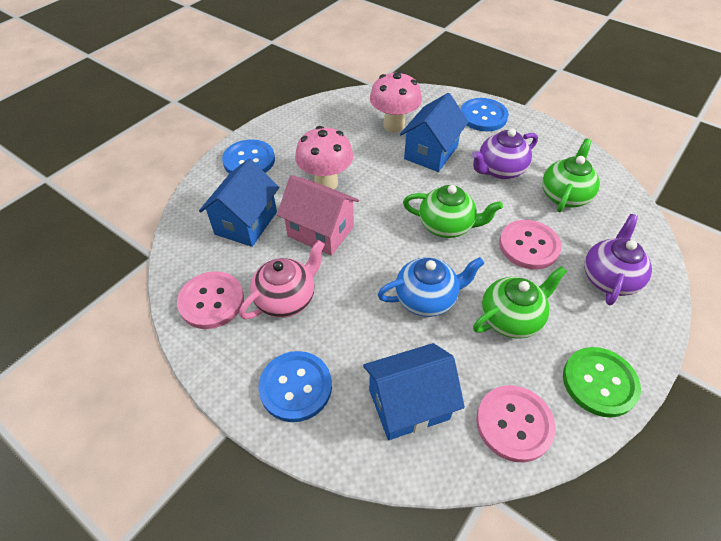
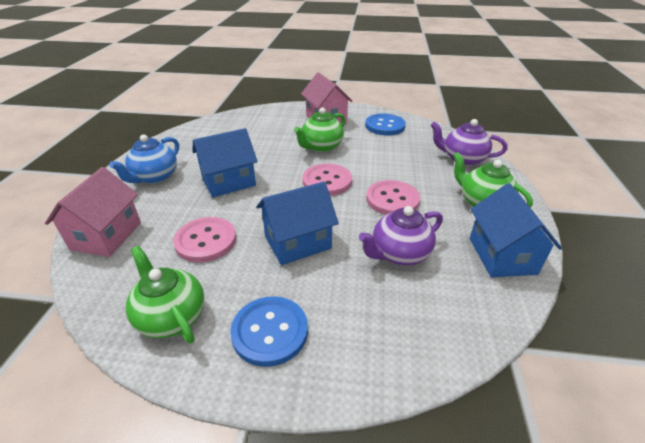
blue button: [222,139,275,174] [258,351,332,422] [461,98,509,131] = 3 -> [230,296,308,367] [365,113,406,135] = 2
green button: [563,347,641,417] = 1 -> none = 0
pink house: [277,175,359,256] = 1 -> [45,167,141,257] [301,72,353,124] = 2
pink mushroom: [295,126,353,189] [370,71,422,132] = 2 -> none = 0
pink teapot: [239,240,325,319] = 1 -> none = 0

